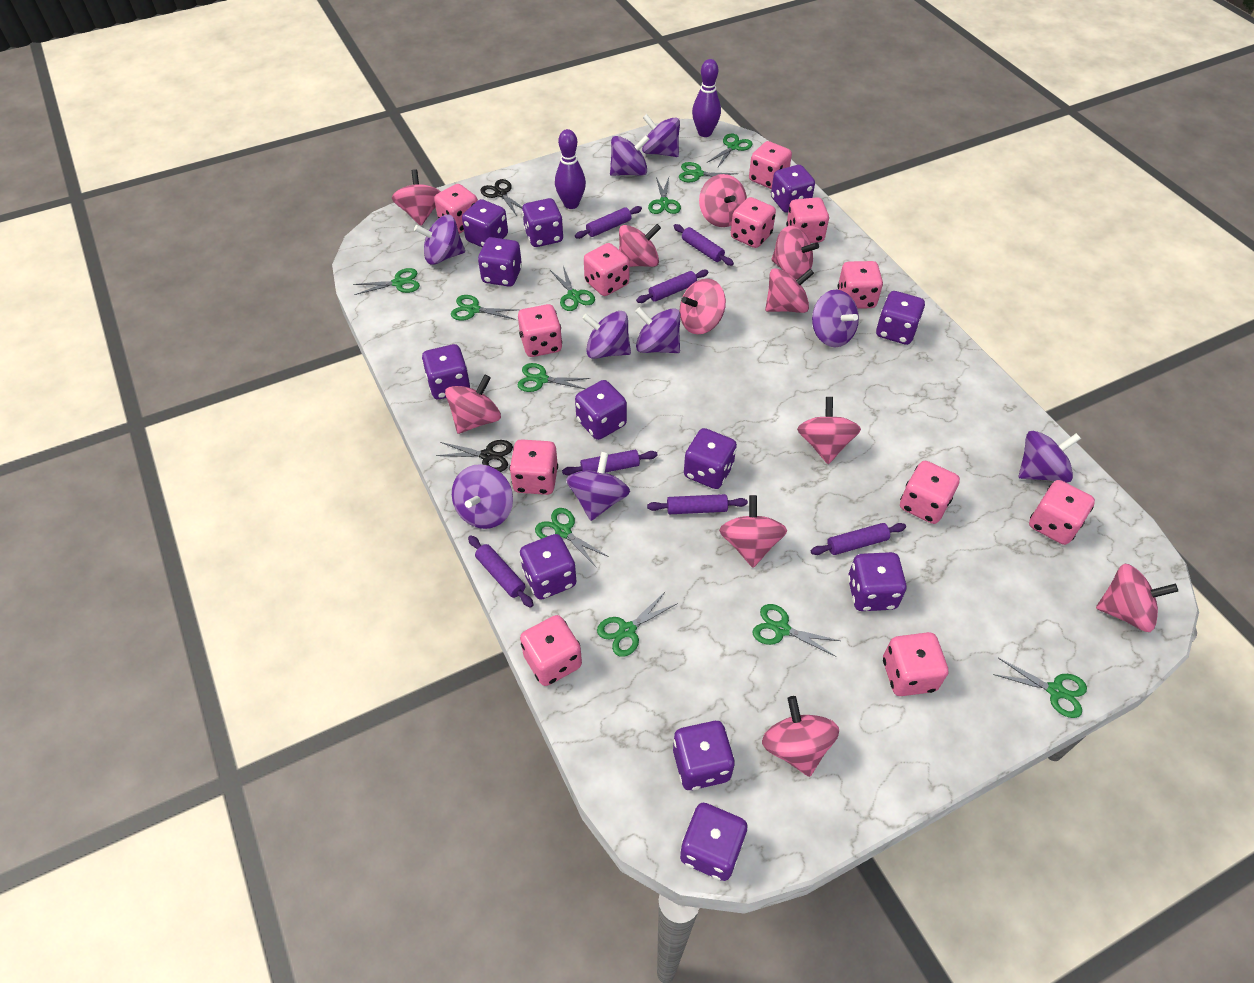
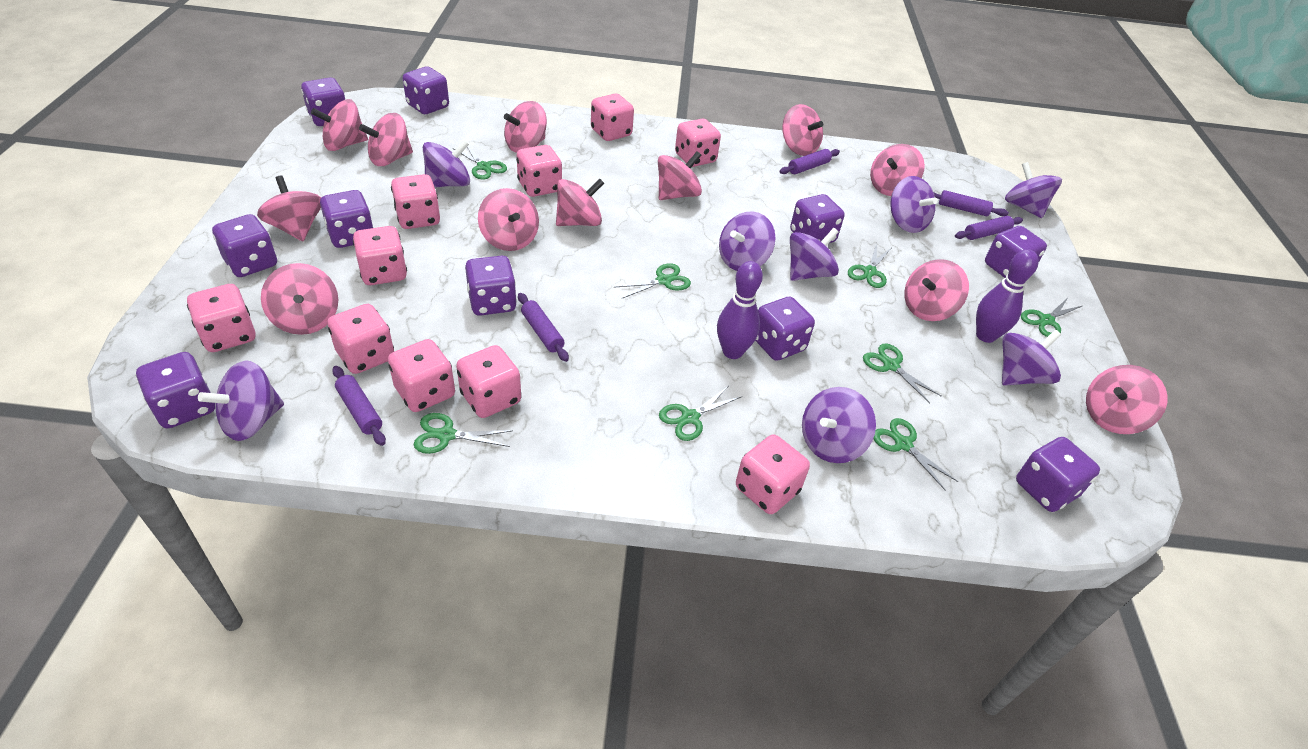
black scissors: [436,440,513,472] [480,179,522,216] = 2 -> none = 0
green scissors: [353,268,420,295] [451,295,519,321] [518,363,590,392] [535,508,609,568] [550,266,595,311] [597,591,678,657] [648,177,681,214] [679,162,738,182] [707,133,753,167] [752,604,840,657] [993,658,1087,718] = 11 -> [414,413,511,454] [453,146,507,180] [615,263,691,299] [659,386,742,441] [848,243,891,288] [863,343,941,403] [873,418,959,490] [1021,298,1082,337] = 8
pink dice: [434,184,478,234] [509,439,558,495] [518,304,562,357] [520,615,582,686] [584,243,629,296] [731,197,776,248] [749,141,792,189] [786,197,829,243] [838,261,883,309] [883,632,948,696] [900,461,960,524] [1029,480,1095,545] = 12 -> [187,284,256,352] [328,304,394,374] [353,226,407,285] [388,339,455,412] [391,174,440,229] [456,345,521,418] [516,145,562,197] [591,94,634,141] [675,119,721,167] [736,434,810,514] = 10
pink spinning top: [392,169,441,226] [445,375,501,434] [619,224,661,267] [679,278,726,334] [699,174,747,227] [719,495,787,568] [762,696,839,777] [765,268,814,313] [771,226,819,279] [797,397,861,464] [1096,564,1178,632] = 11 -> [257,175,321,241] [261,263,338,335] [311,99,368,151] [359,113,413,166] [478,188,539,251] [504,101,547,153] [556,179,604,226] [658,151,702,200] [782,104,823,156] [870,144,925,196] [904,259,969,321] [1086,365,1168,434] = 12
purple dice: [422,344,470,400] [462,199,508,247] [478,237,522,287] [520,534,577,600] [522,198,563,247] [575,380,627,440] [673,721,735,790] [680,803,747,881] [684,428,737,489] [771,165,815,213] [848,552,907,611] [876,291,925,345] = 12 -> [136,352,215,429] [212,214,277,277] [301,77,345,126] [320,190,374,248] [403,67,449,114] [465,256,517,316] [755,297,815,361] [790,194,844,243] [985,226,1047,278] [1016,437,1100,512] = 10
purple rolling pin: [468,535,533,608] [562,450,658,475] [575,206,642,239] [636,270,709,303] [647,494,748,514] [674,224,734,266] [811,523,906,555] = 7 -> [332,366,386,446] [518,293,569,362] [779,149,840,174] [934,190,1009,216] [955,216,1023,240] = 5
purple spinning top: [414,215,465,265] [452,464,513,529] [566,452,630,521] [582,311,631,359] [610,135,649,176] [635,307,680,353] [642,114,680,157] [812,290,859,347] [1019,431,1081,483] = 9 -> [198,360,284,441] [423,140,470,188] [719,211,775,271] [790,228,839,281] [802,387,876,463] [890,176,938,233] [1002,330,1061,386] [1005,162,1062,218] = 8

